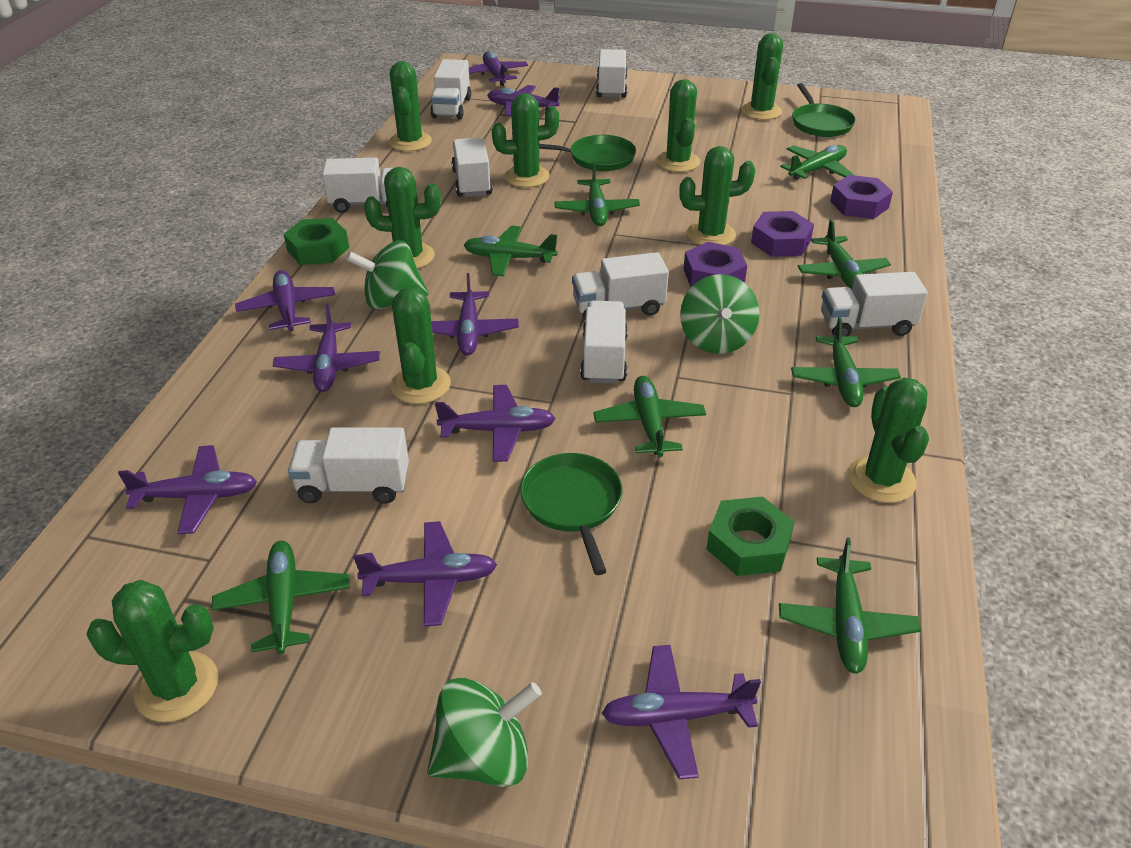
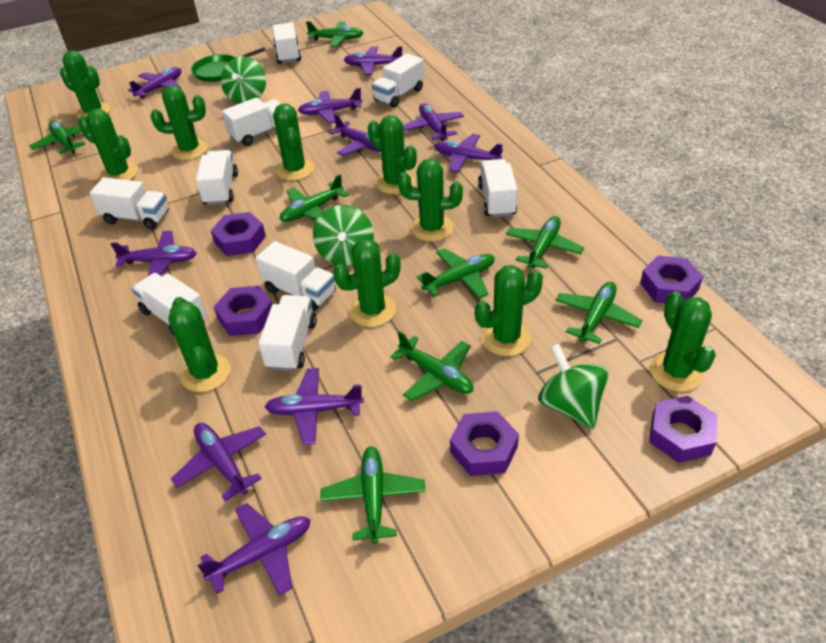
green cactus: [87,580,218,722] [364,167,441,269] [389,61,432,151] [391,285,451,404] [492,93,559,188] [656,79,700,172] [679,146,755,245] [741,33,783,120] [848,378,929,503] = 9 -> [60,51,111,119] [78,109,138,180] [151,85,208,160] [168,297,231,392] [273,104,314,181] [333,239,401,327] [368,115,417,194] [398,159,463,242] [475,265,543,356] [650,291,716,392] = 10
green nut: [284,218,349,265] [706,496,795,576] = 2 -> none = 0
green pan: [520,453,622,575] [539,135,636,171] [792,83,856,137] = 3 -> [191,47,266,82] = 1
purple nut: [684,242,747,287] [751,211,814,257] [830,175,893,219] = 3 -> [211,212,266,256] [214,286,272,336] [450,411,519,476] [640,255,703,303] [649,396,718,463] = 5
purple plane: [118,445,257,534] [235,270,335,331] [273,304,380,392] [354,521,497,627] [431,273,519,355] [435,385,556,462] [469,51,528,86] [487,85,560,116] [601,645,761,779] = 9 -> [111,231,197,277] [128,67,182,98] [171,423,266,501] [197,503,310,596] [265,368,364,445] [298,88,362,124] [329,114,381,156] [344,46,402,75] [403,103,464,141] [434,134,503,173] = 10
white truck: [288,427,409,504] [322,158,393,213] [430,59,471,120] [451,138,493,197] [572,252,669,320] [580,301,628,384] [596,49,627,98] [821,272,928,336] = 8 -> [90,177,169,230] [132,273,207,335] [196,150,238,205] [222,97,281,146] [256,241,336,311] [258,295,317,371] [273,23,301,64] [372,53,424,108] [478,159,517,217] = 9

